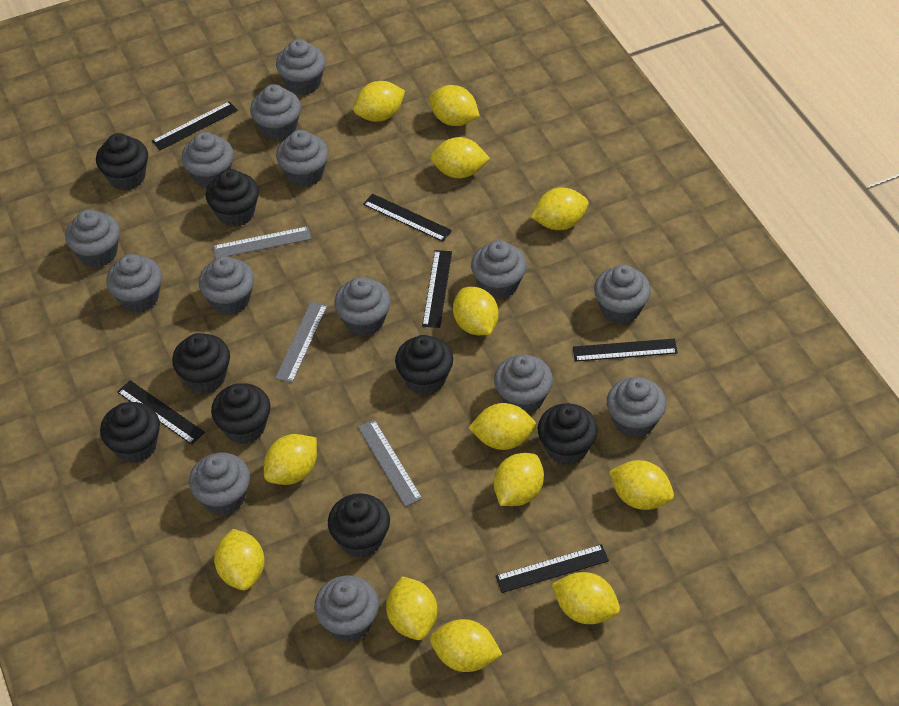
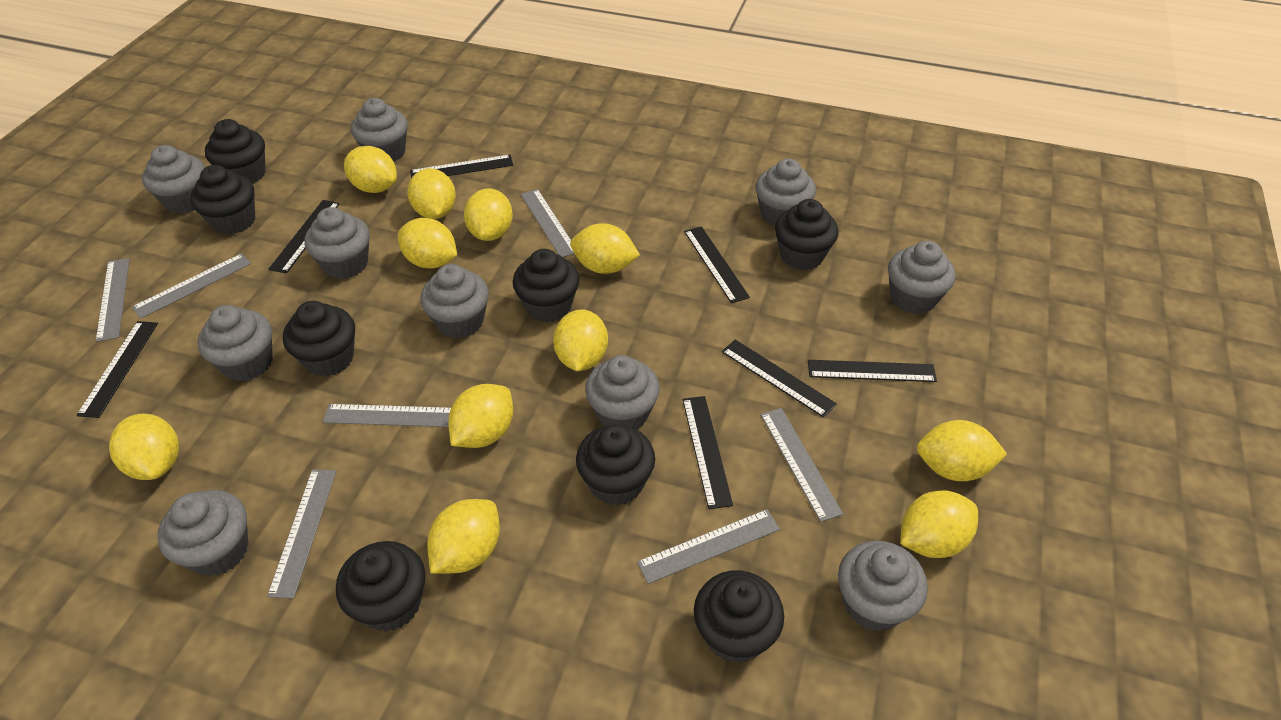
black ruler: [117,380,205,445] [152,101,238,150] [363,194,452,242] [422,250,452,328] [495,544,609,593] [573,339,678,362] = 6 -> [76,321,158,418] [268,200,340,274] [410,155,513,178] [683,396,733,509] [684,226,750,303] [722,340,837,418] [808,360,937,382] = 7
grey cupcake: [65,209,120,268] [106,254,162,313] [181,132,234,189] [189,453,250,515] [199,256,254,315] [250,84,301,141] [276,39,326,95] [276,130,328,187] [314,576,379,642] [334,277,391,336] [471,240,527,299] [494,354,553,414] [594,265,651,324] [607,377,666,438] = 14 -> [142,145,205,214] [157,490,249,576] [198,305,273,381] [305,207,370,279] [351,98,408,161] [421,264,489,339] [585,355,660,430] [756,158,816,226] [838,541,928,631] [888,241,956,314] = 10
grey ruler: [213,226,311,258] [275,301,328,383] [358,420,423,507] = 3 -> [96,258,130,342] [132,253,251,319] [267,469,336,599] [323,404,451,427] [521,189,574,257] [637,509,780,584] [761,408,843,522] = 7
yellow lemon: [214,529,265,590] [264,434,317,485] [353,81,405,122] [386,576,437,640] [429,85,480,126] [430,137,490,179] [430,619,502,672] [453,287,498,335] [468,403,536,450] [494,453,544,506] [531,187,588,230] [552,572,620,624] [609,460,674,510] = 13 -> [109,413,179,480] [344,146,397,193] [398,218,457,268] [407,168,456,219] [427,499,500,574] [448,384,513,448] [464,188,513,241] [553,309,608,371] [570,223,640,274] [900,490,978,558] [917,420,1007,481] = 11

